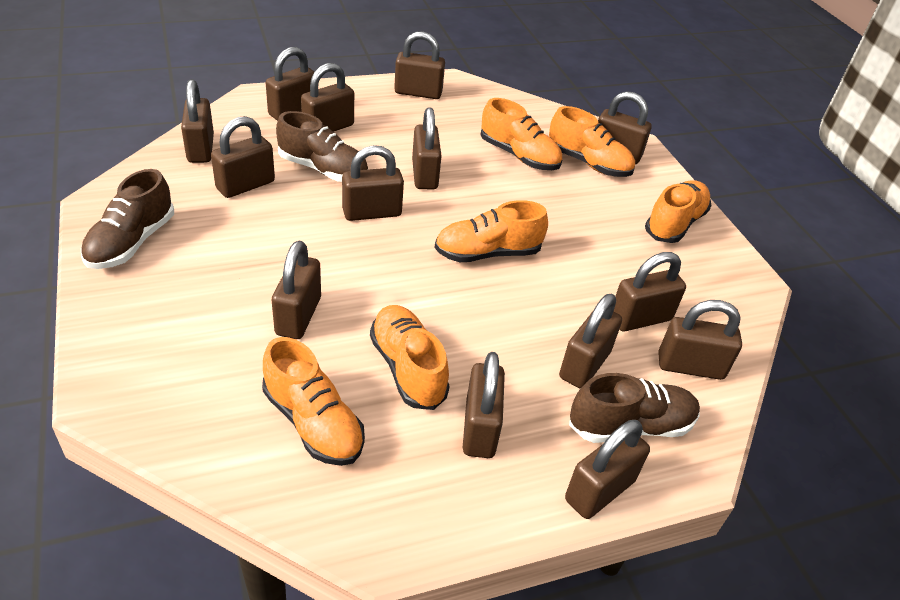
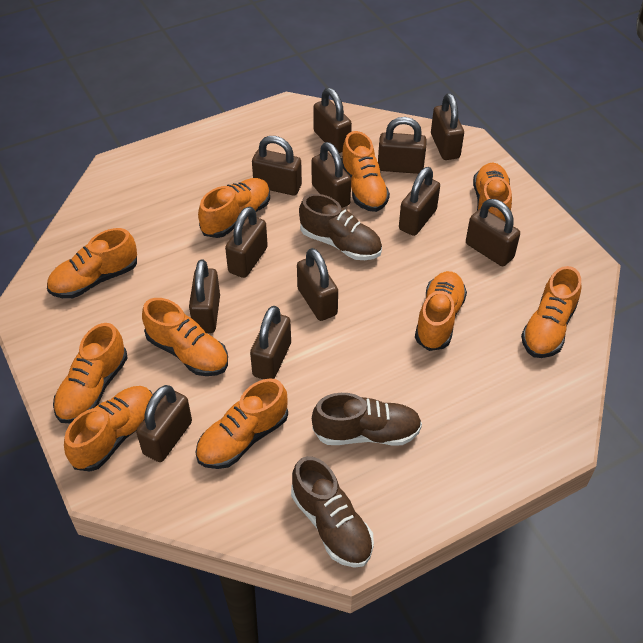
brown padlock: [181,79,214,163] [211,116,275,198] [266,47,315,121] [272,241,321,339] [301,63,354,132] [342,145,404,221] [394,31,445,99] [412,107,442,189] [463,352,505,458] [559,294,622,389] [565,420,650,519] [598,91,652,164] [614,252,686,331] [658,300,742,380] = 14 -> [136,385,192,462] [189,259,220,333] [225,206,268,278] [250,306,291,379] [252,136,302,196] [297,248,338,321] [312,142,351,208] [313,88,352,153] [378,117,427,174] [399,167,440,236] [431,93,464,160] [466,199,520,266] = 12
orange shoe: [262,337,365,466] [370,305,450,410] [434,200,548,262] [480,98,562,170] [549,106,635,177] [645,180,711,243] = 6 -> [47,228,137,299] [53,323,128,423] [64,386,153,471] [142,298,228,376] [195,378,288,469] [198,178,270,238] [341,131,390,212] [415,271,467,351] [473,163,512,221] [521,266,581,358] = 10

